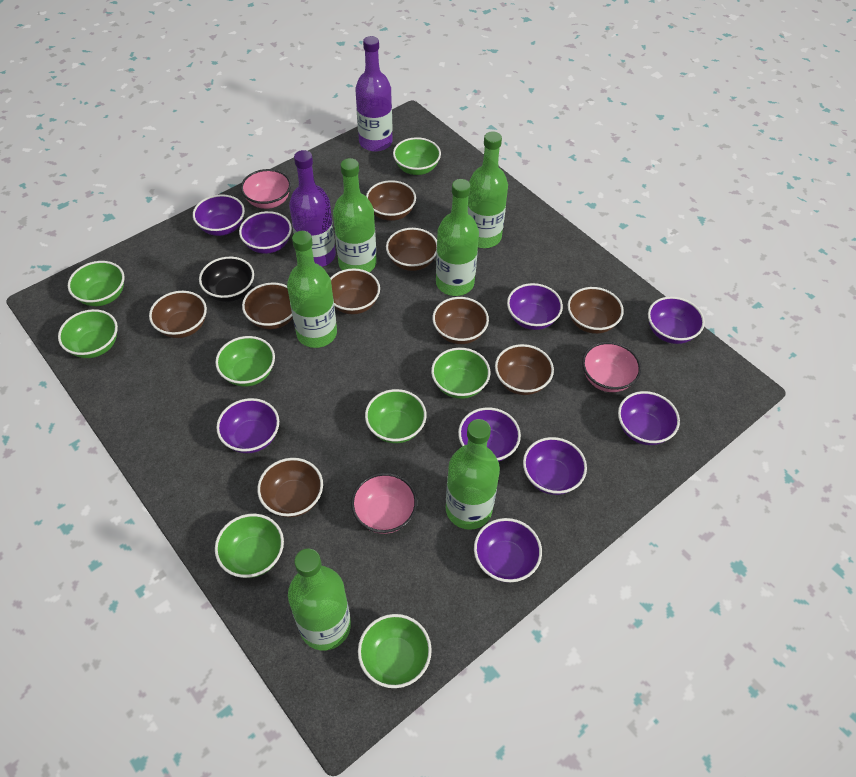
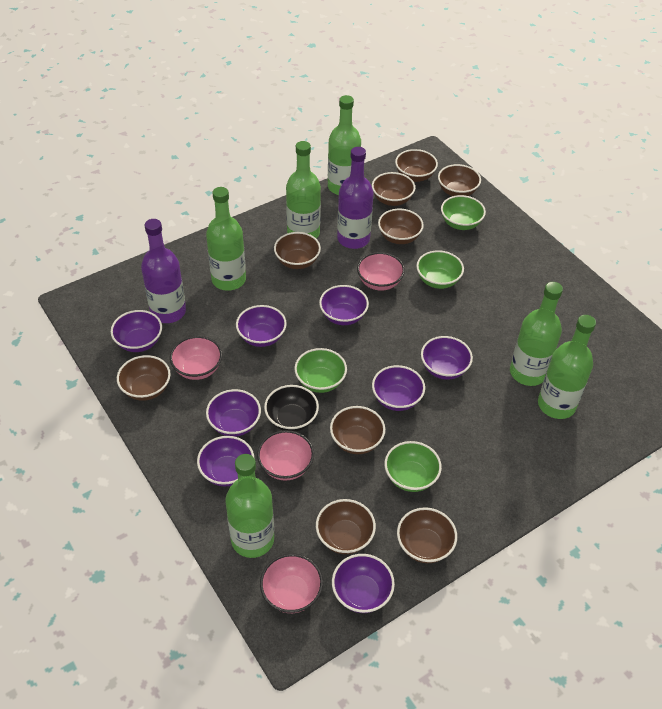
green bowl: [58,309,118,358] [68,261,124,306] [215,336,275,387] [215,514,284,578] [358,614,432,688] [365,389,426,443] [393,137,441,175] [431,348,490,399] = 8 -> [294,348,347,393] [385,441,442,492] [416,250,464,289] [441,195,486,230] = 4
pink bowl: [241,169,291,209] [351,473,417,534] [582,342,641,392] = 3 -> [170,336,222,380] [257,430,314,481] [260,554,323,613] [357,252,405,291] = 4
purple bowl: [193,194,245,236] [216,398,279,453] [239,211,292,254] [458,407,521,462] [474,518,542,583] [507,283,563,330] [523,437,587,495] [618,391,680,445] [648,296,705,344] = 9 -> [111,310,162,352] [197,436,254,486] [206,389,261,437] [236,305,287,347] [319,285,369,325] [332,554,395,613] [372,365,425,411] [421,336,473,380] = 8

